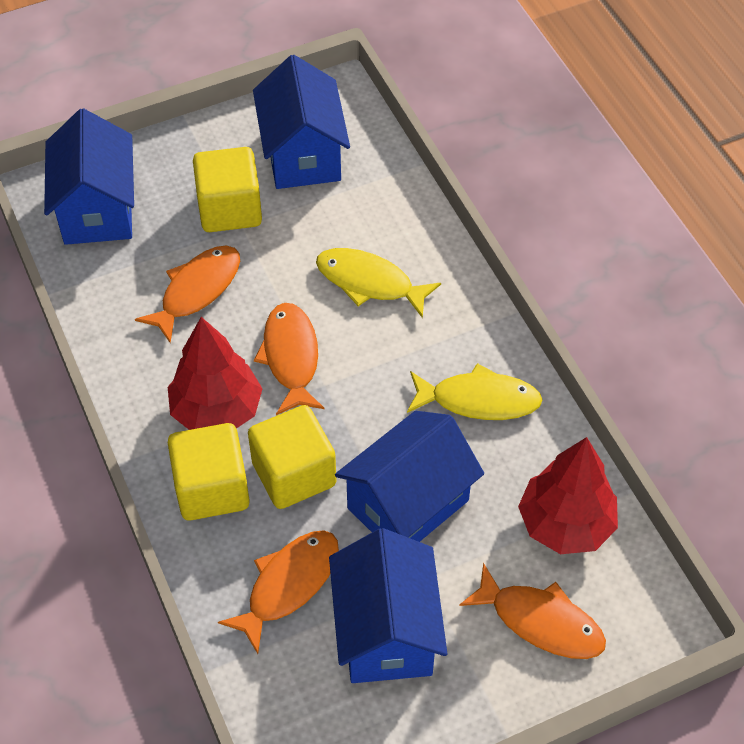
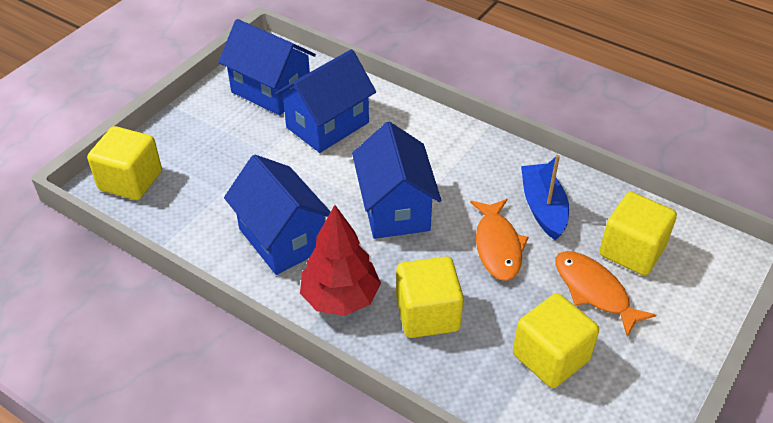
blue boat: none = 0 -> [521,155,569,240] = 1
orange fish: [135,246,240,344] [218,530,339,654] [254,303,324,415] [459,563,606,659] = 4 -> [470,199,529,281] [555,251,656,337] = 2
red tree: [168,317,263,430] [518,437,618,554] = 2 -> [300,205,381,316] = 1
yellow cube: [168,423,250,521] [193,147,262,232] [248,405,336,509] = 3 -> [87,126,162,200] [396,257,464,338] [513,293,599,388] [599,192,677,276] = 4
yellow fish: [316,248,441,318] [407,363,542,420] = 2 -> none = 0

